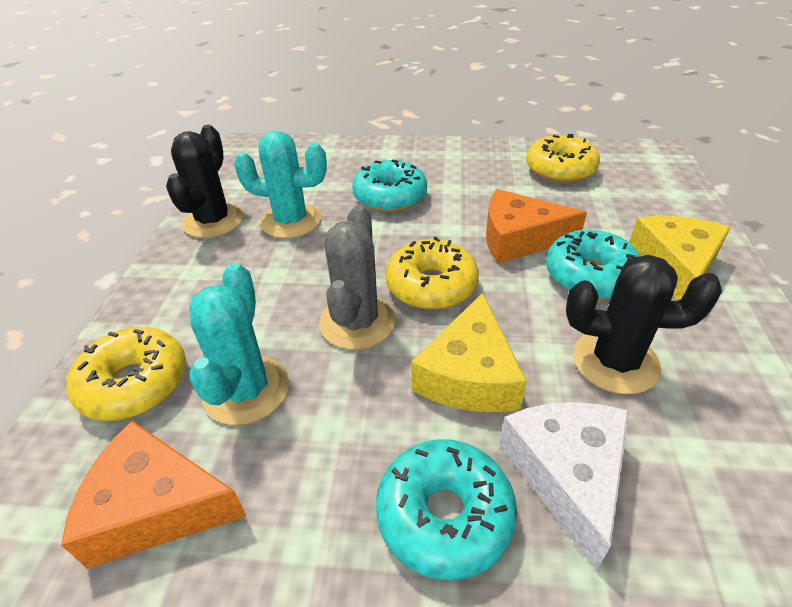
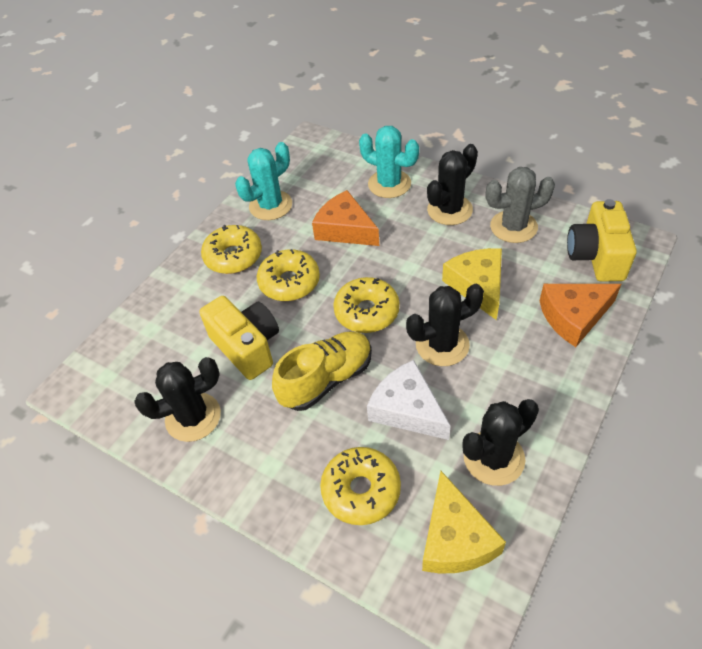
black cactus: [166,125,244,238] [566,255,722,394] = 2 -> [134,357,221,442] [406,284,484,366] [427,144,478,225] [462,399,539,486] = 4
turquoise donut: [352,159,427,212] [376,439,517,580] [546,230,641,299] = 3 -> none = 0
yellow camera: none = 0 -> [199,296,279,380] [567,199,637,282] = 2
yellow donut: [67,327,186,421] [385,237,479,310] [526,134,600,183] = 3 -> [201,225,262,274] [257,249,320,301] [320,447,401,525] [333,277,400,333] = 4
yellow shoe: none = 0 -> [272,331,372,411] = 1

